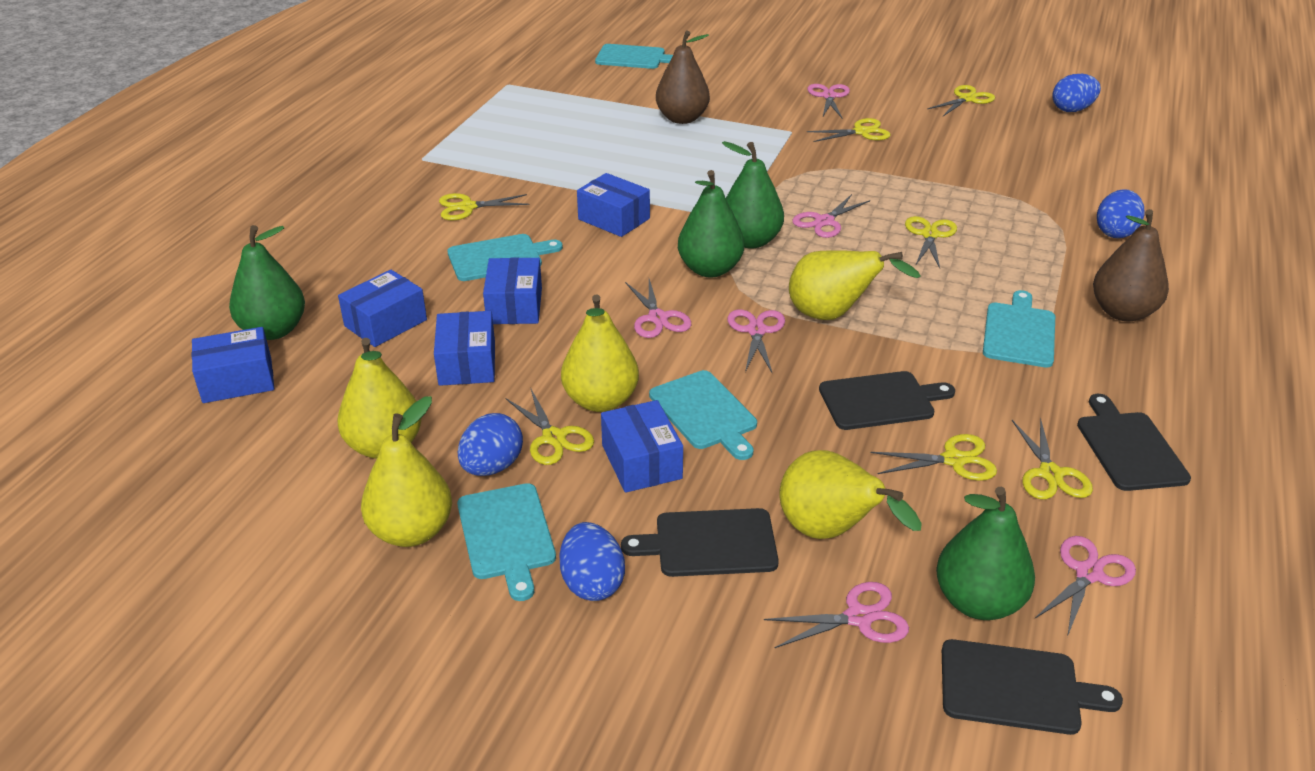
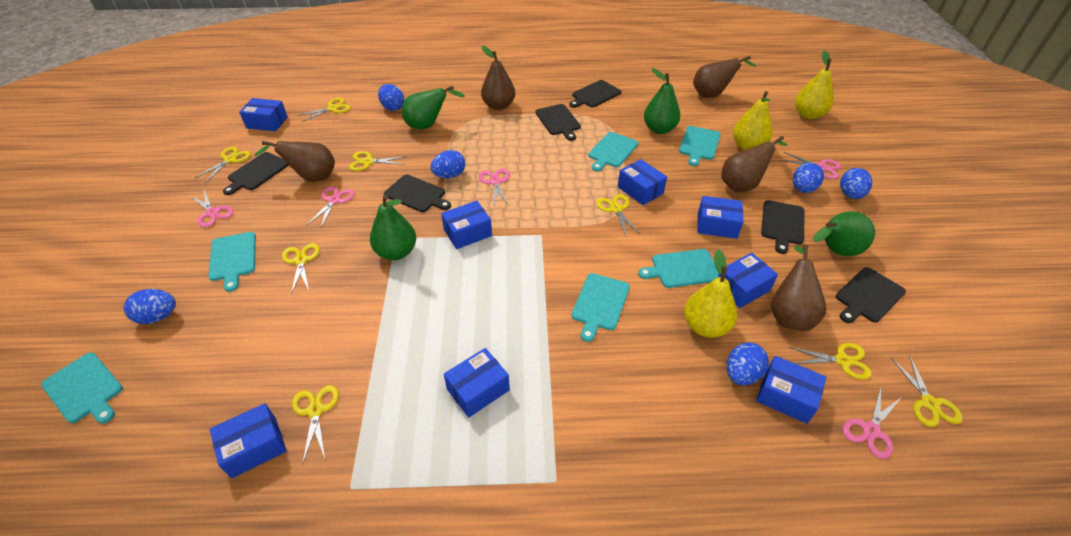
black cutting board: [621,508,779,577] [819,371,955,430] [942,639,1123,735] [1077,394,1191,491] = 4 -> [223,152,289,195] [384,175,451,212] [535,104,581,141] [569,80,622,108] [761,200,805,254] [836,267,906,323] = 6
blue box: [192,327,274,403] [338,270,427,347] [434,311,495,386] [483,257,542,324] [577,173,650,237] [601,400,683,493] = 6 -> [210,403,286,478] [239,98,288,131] [441,201,492,249] [444,348,510,417] [618,159,667,205] [697,196,744,239] [718,253,778,308] [756,356,826,424] = 8
blue egg: [458,413,523,476] [559,522,625,601] [1052,74,1101,112] [1097,189,1145,238] = 4 -> [124,289,176,324] [378,84,404,111] [430,150,465,178] [726,342,769,385] [793,163,824,193] [840,168,872,199] = 6
brown pear: [656,31,710,124] [1093,209,1169,322] = 2 -> [254,141,335,182] [481,46,515,110] [693,56,756,98] [721,136,787,192] [771,244,826,331] = 5
pink scissors: [625,279,691,338] [728,310,785,374] [764,582,909,648] [792,194,870,238] [807,84,850,118] [1035,536,1136,637] = 6 -> [189,190,234,227] [306,186,354,228] [478,169,510,206] [781,152,841,179] [843,386,901,459] = 5
turquoise cutting board: [447,234,563,281] [457,483,556,601] [595,44,673,69] [649,370,757,460] [983,290,1055,368] = 5 -> [41,352,123,424] [208,232,256,292] [571,273,630,342] [588,132,638,171] [638,249,719,288] [679,126,721,166] = 6
yellow pear: [337,338,422,459] [361,396,452,547] [561,294,639,412] [779,450,922,539] [789,250,921,320] = 5 -> [684,249,737,338] [733,91,772,150] [795,50,834,119] = 3
yellow scissors: [439,193,530,221] [506,389,594,465] [807,118,891,142] [871,434,997,481] [905,216,957,268] [927,85,995,116] [1012,417,1093,499] = 7 -> [195,147,251,183] [282,243,320,294] [292,385,339,465] [297,98,350,122] [349,151,407,171] [596,194,640,237] [788,343,872,380] [891,355,963,427] = 8

